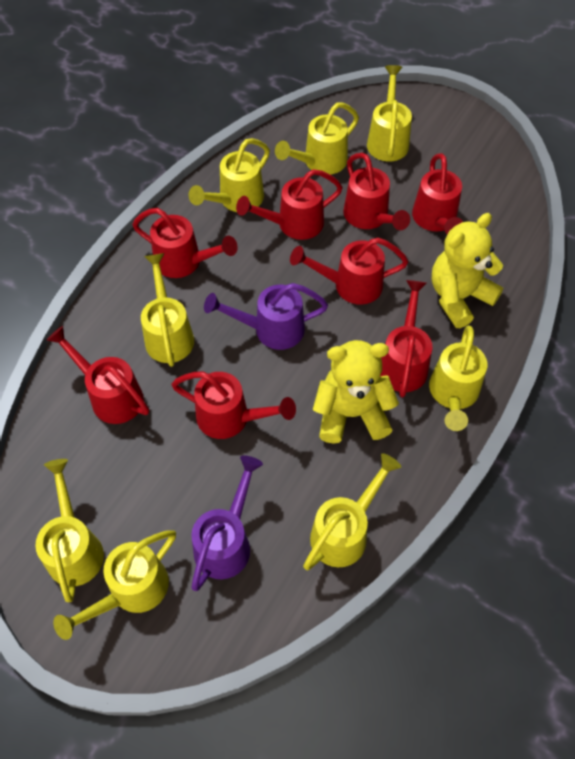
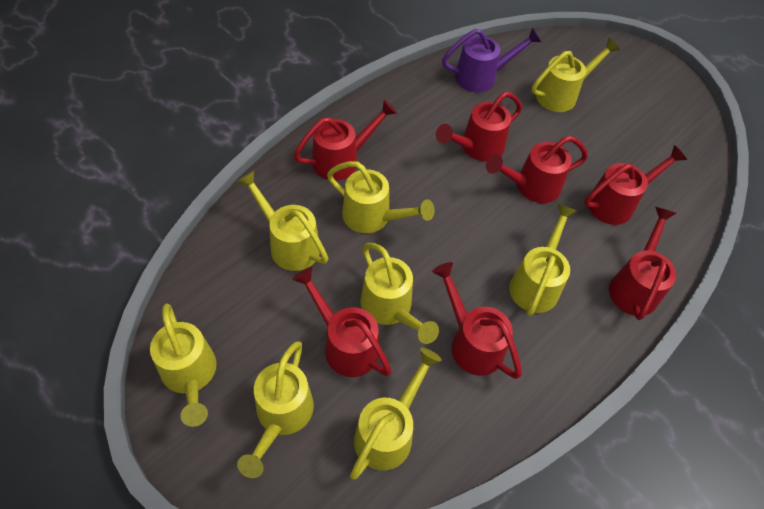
purple watering can: [191,456,263,591] [204,283,328,350] = 2 -> [442,28,542,92] = 1
red watering can: [47,326,149,424] [132,208,238,278] [171,371,296,439] [236,169,343,240] [290,238,409,305] [343,153,410,230] [380,280,432,397] [412,154,463,234] = 8 -> [292,267,392,377] [293,100,397,181] [432,262,522,379] [436,92,522,162] [486,136,588,203] [584,145,687,225] [609,207,676,320] = 7
yellow teddy bear: [313,340,399,444] [432,213,503,328] = 2 -> none = 0

